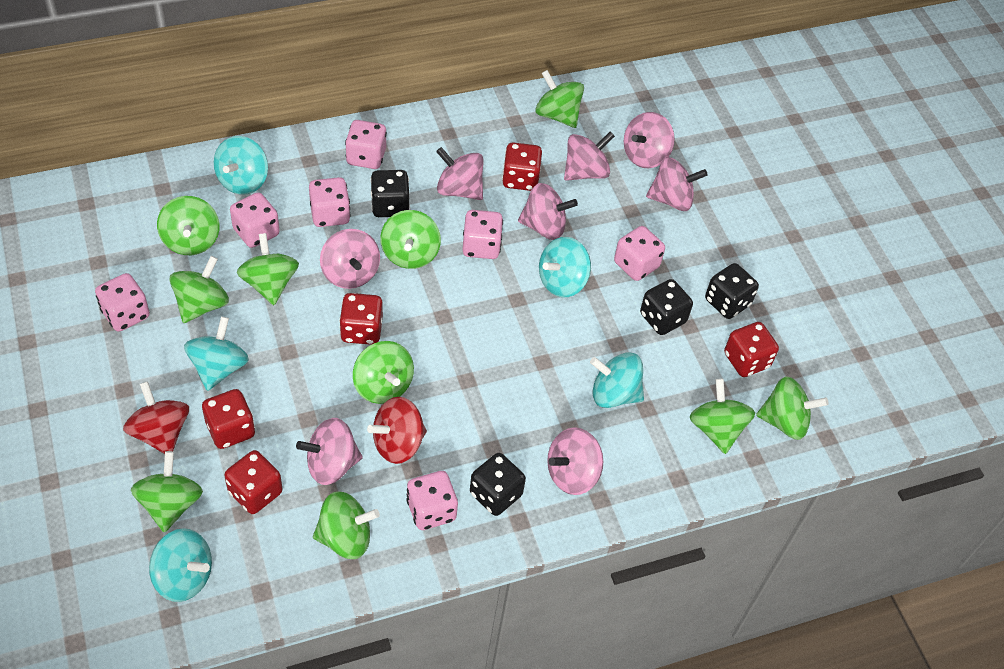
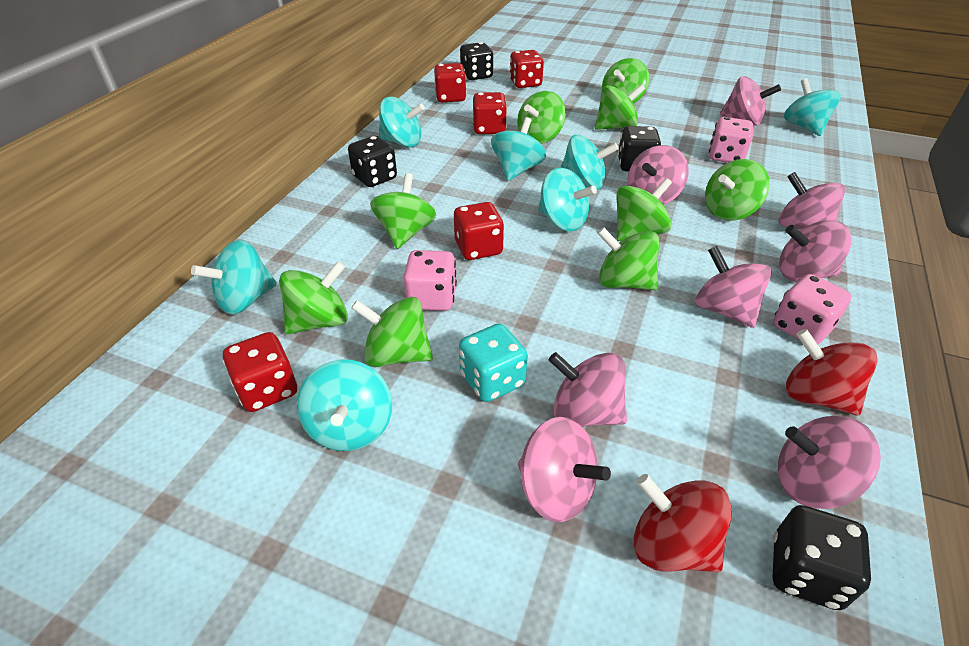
green spinning top: [131,451,203,532] [157,196,219,255] [170,256,229,323] [237,233,299,305] [313,491,380,559] [353,341,414,404] [380,210,441,269] [535,70,584,128] [690,379,755,454] [756,377,829,440] = 10 -> [279,261,348,334] [351,297,433,367] [370,173,436,249] [517,91,566,144] [595,84,645,130] [597,227,659,290] [602,58,649,104] [616,178,672,241] [705,159,770,221] = 9
pink dice: [95,273,150,331] [230,192,280,248] [309,177,350,227] [345,120,387,169] [406,471,458,530] [462,210,503,259] [614,226,665,281] = 7 -> [404,250,457,311] [709,117,753,163] [773,274,851,344] = 3
turquoise dice: none = 0 -> [459,323,528,402] = 1
turquoise spinning top: [149,528,212,602] [184,316,249,391] [214,136,268,195] [539,237,591,298] [590,353,644,408] = 5 -> [191,240,277,315] [297,360,392,451] [379,97,425,147] [491,117,546,181] [538,167,597,231] [561,135,619,190] [784,78,841,136] = 7

